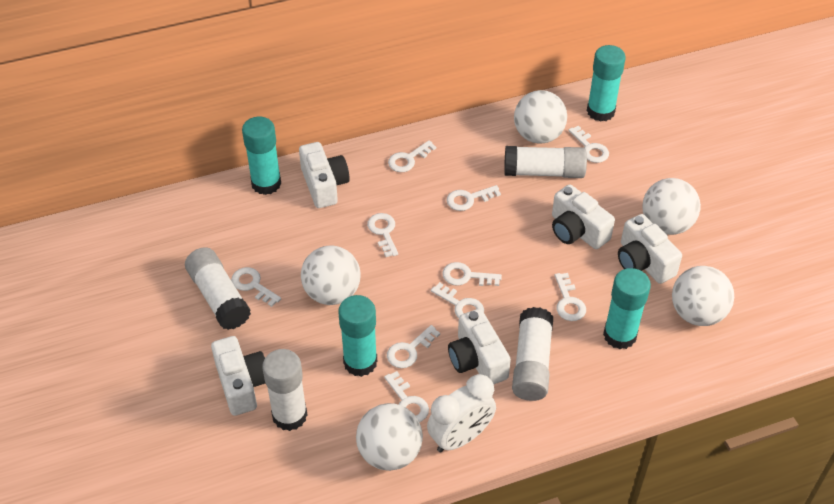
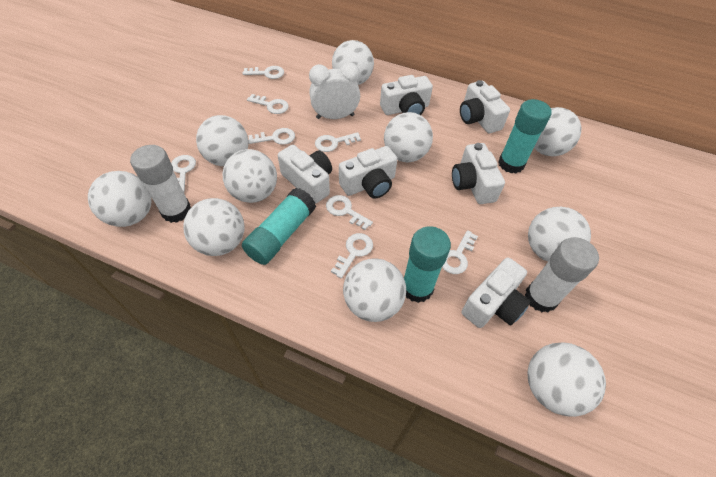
turquoise glue stick: [242,117,281,195] [338,295,377,377] [587,45,626,122] [603,268,651,349] = 4 -> [242,188,316,265] [404,226,451,303] [498,99,552,173] = 3
white ball: [301,245,361,305] [356,403,423,471] [514,90,567,144] [642,178,701,235] [672,266,734,326] = 5 -> [88,171,152,227] [183,198,245,256] [196,115,248,166] [222,149,277,203] [332,40,374,85] [343,258,406,322] [384,112,433,162] [528,207,591,262] [528,342,606,417] [534,107,581,156] = 10
white camera: [211,336,266,416] [299,142,350,208] [448,309,511,384] [552,184,615,249] [618,214,682,284] = 5 -> [278,145,332,204] [339,146,397,199] [380,75,433,115] [452,143,505,204] [460,80,510,133] [462,257,531,328] = 6
white glue stick: [185,247,251,330] [262,349,307,431] [504,146,587,178] [512,307,553,401] = 4 -> [130,145,191,223] [525,237,599,312] = 2
white key: [231,267,281,307] [367,213,398,257] [384,371,429,422] [387,325,440,368] [388,140,436,172] [431,282,484,318] [442,262,502,286] [447,185,501,211] [555,273,586,321] [568,126,609,163] = 10 -> [171,155,196,192] [243,66,284,79] [247,94,289,114] [248,128,295,145] [315,132,361,152] [326,195,373,230] [331,233,373,278] [442,230,478,274] = 8

